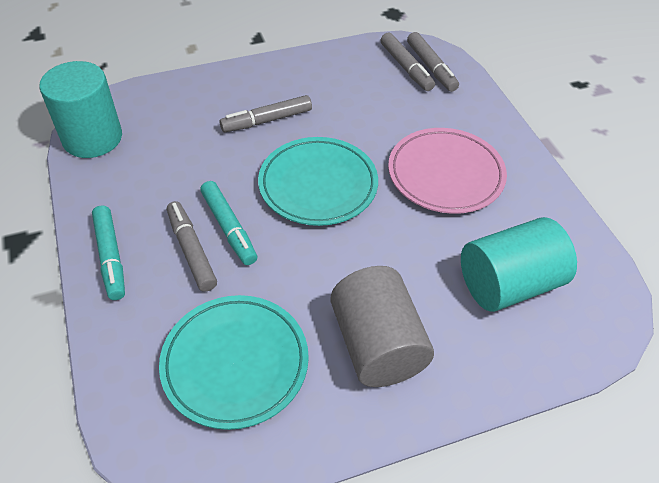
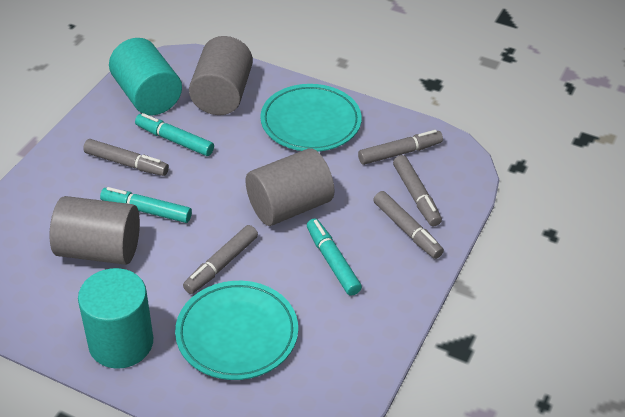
grey cylinder: [330,266,434,387] = 1 -> [50,196,140,265] [189,36,253,115] [246,148,334,226] = 3
grey marker: [167,201,217,292] [219,95,312,132] [381,33,435,91] [407,32,459,92] = 4 -> [83,139,169,176] [183,225,258,294] [358,130,443,165] [373,191,444,259] [393,155,442,226] = 5
pink plate: [388,128,507,214] = 1 -> none = 0
turquoise marker: [92,205,125,300] [200,181,257,265] = 2 -> [100,187,192,223] [135,113,214,156] [307,219,362,296] = 3

